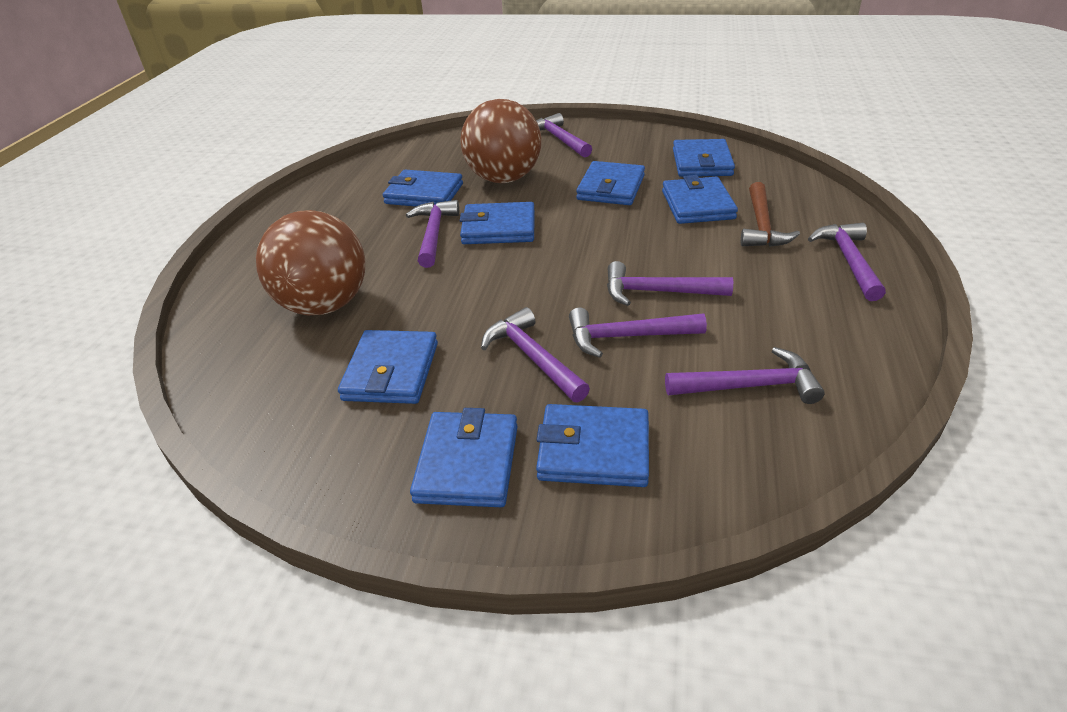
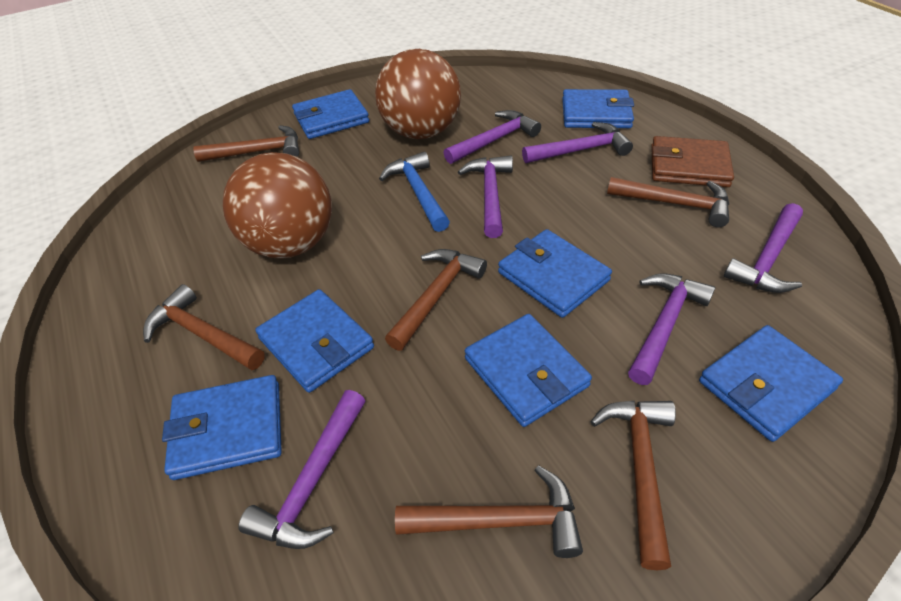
blue hammer: none = 0 -> [379,152,450,232] = 1
blue wallet: [338,330,438,404] [383,170,463,207] [410,408,518,507] [460,202,535,244] [536,404,649,487] [576,161,645,205] [662,175,738,224] [673,139,735,177] = 8 -> [162,375,282,480] [255,289,374,393] [292,89,369,139] [465,314,592,427] [498,229,612,318] [562,89,634,128] [699,325,843,442] = 7
brown hammer: [741,182,800,247] = 1 -> [143,284,265,370] [193,125,299,162] [385,249,487,351] [395,465,583,558] [590,401,676,570] [607,177,729,227] = 6
brown wallet: none = 0 -> [651,136,734,187] = 1
purple hammer: [406,200,459,268] [481,307,590,402] [536,113,592,158] [569,308,707,358] [607,261,733,306] [665,347,825,404] [808,223,886,301] = 7 -> [238,390,366,549] [443,110,541,164] [458,156,513,238] [522,122,633,163] [628,274,715,385] [724,203,803,293] = 6

